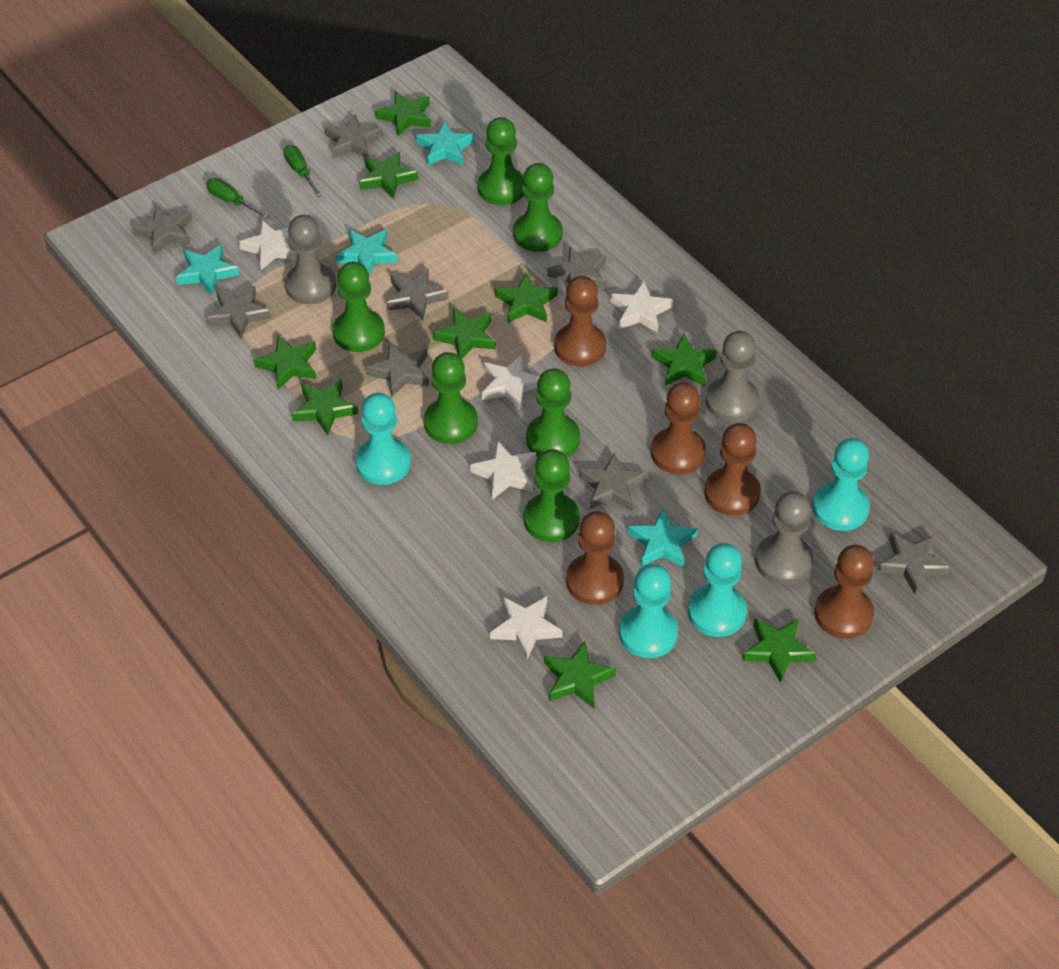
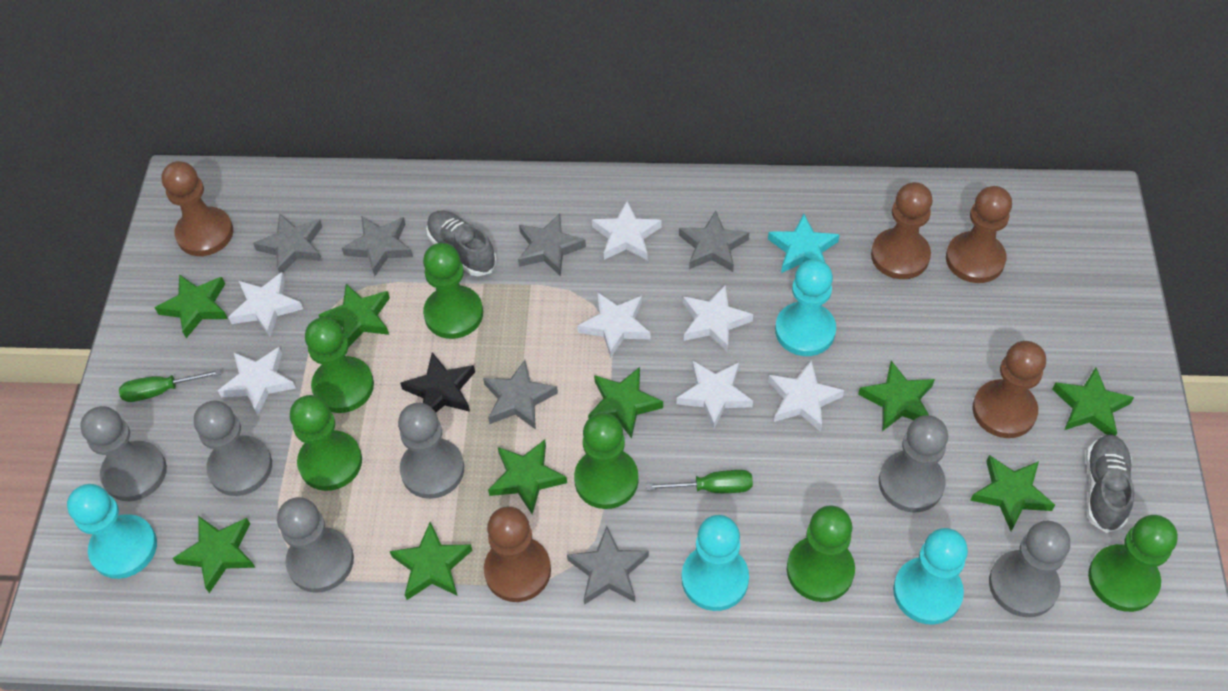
black star: none = 0 -> [400,353,475,412] = 1
grey pawn: [285,215,336,304] [705,331,760,422] [755,491,813,585] = 3 -> [80,406,167,501] [194,400,272,496] [277,497,354,593] [398,403,464,499] [879,415,948,513] [989,521,1070,617] = 6
grey shoe: none = 0 -> [426,211,497,276] [1086,434,1134,533] = 2
grey star: [132,205,192,254] [206,286,271,338] [324,114,383,158] [366,343,429,398] [387,269,449,320] [547,247,607,290] [579,453,647,511] [878,533,951,594] = 8 -> [253,214,322,273] [342,216,413,276] [483,360,558,430] [518,213,586,276] [567,526,649,605] [679,211,749,272] = 6
turquoise star: [176,244,239,295] [335,230,398,273] [416,121,474,166] [628,508,698,568] = 4 -> [768,214,840,273] = 1
white star: [239,220,297,270] [470,440,536,500] [482,355,539,410] [490,596,563,659] [610,281,673,333] = 5 -> [218,347,296,415] [228,272,303,337] [577,292,651,358] [592,201,661,260] [676,361,753,429] [683,286,753,352] [768,360,844,432] = 7

